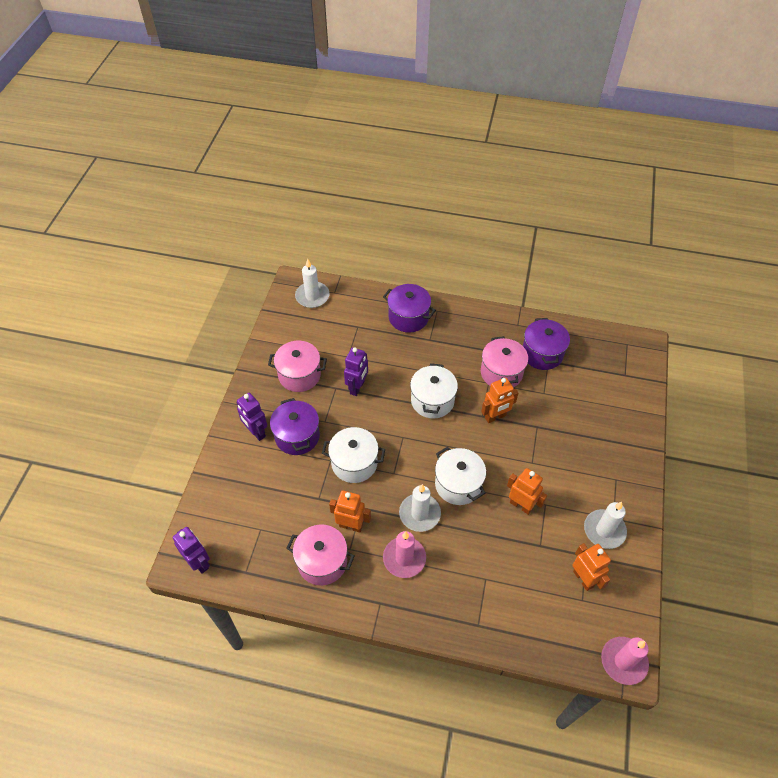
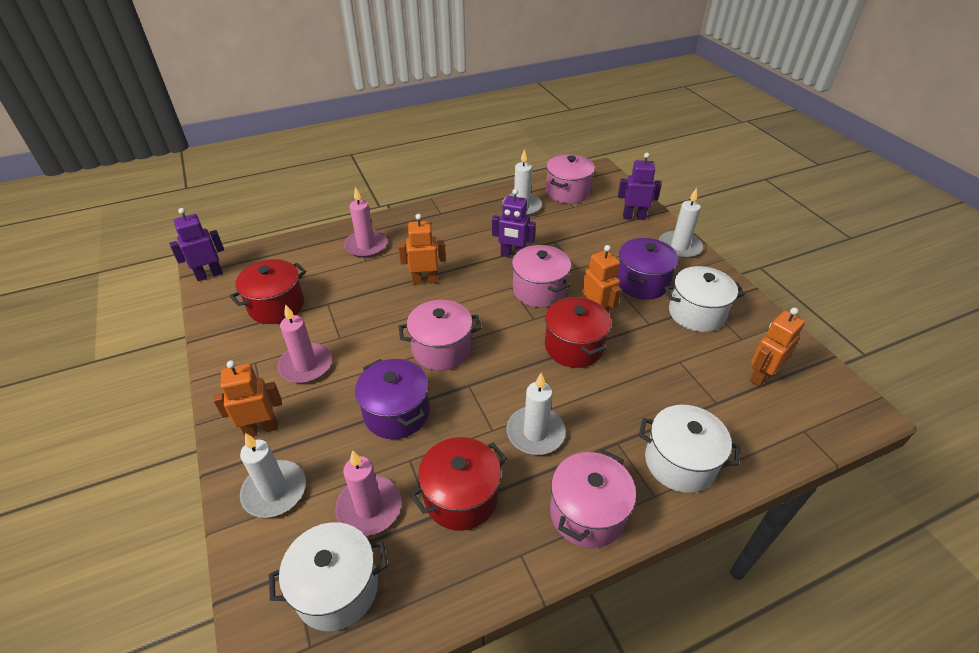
pink candle: [383,531,426,578] [601,637,649,685] = 2 -> [277,304,332,383] [335,450,401,536] [344,187,387,258] = 3
pink pot: [268,341,327,392] [286,525,354,585] [481,336,528,388] = 3 -> [399,300,481,371] [512,245,571,308] [546,154,595,204] [550,450,636,548] = 4
purple pot: [270,398,320,455] [383,284,436,333] [523,318,570,370] = 3 -> [355,359,429,439] [616,238,678,299] = 2
red pot: none = 0 -> [229,259,306,324] [410,437,507,531] [545,296,611,368] = 3
white candle: [295,259,330,308] [399,484,441,532] [584,502,627,549] = 3 -> [240,433,306,518] [502,149,542,215] [506,373,566,455] [659,188,703,259] = 4

